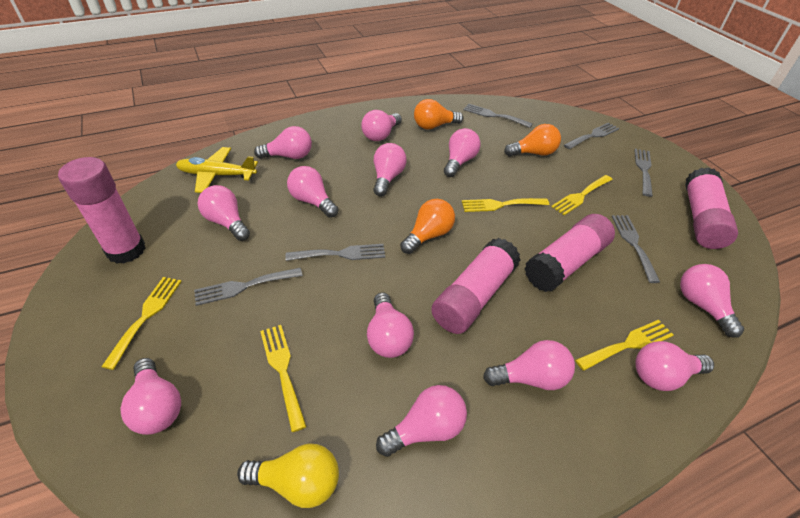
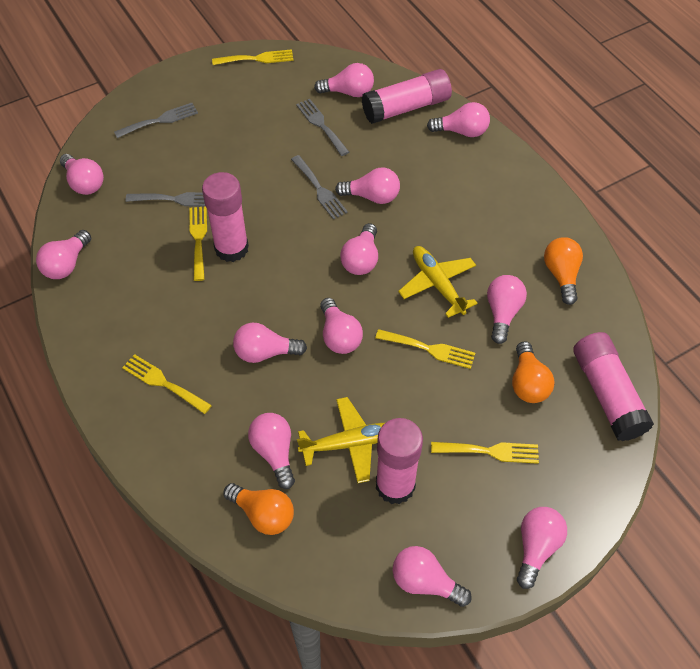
grey fork: [194,268,303,306] [285,244,385,261] [463,104,533,128] [564,122,619,149] [611,215,660,283] [634,149,653,197] = 6 -> [114,103,198,138] [126,192,205,206] [291,155,348,219] [296,99,349,156] = 4
yellow light bulb: [237,443,339,508] = 1 -> none = 0
yellow plane: [176,147,258,193] = 1 -> [297,397,385,483] [398,246,478,318] = 2

